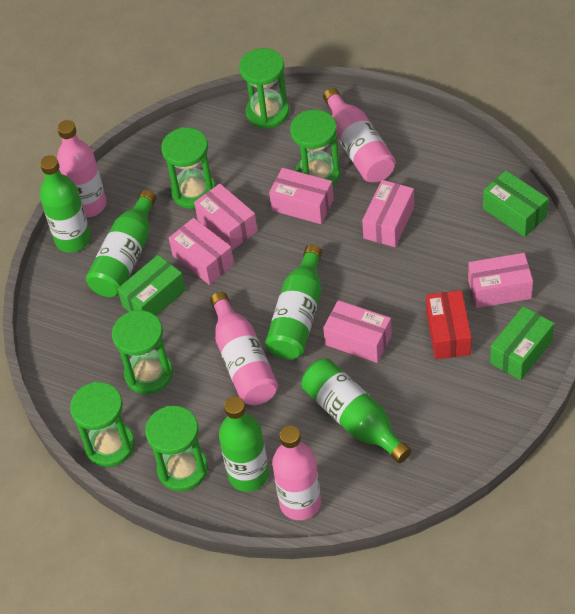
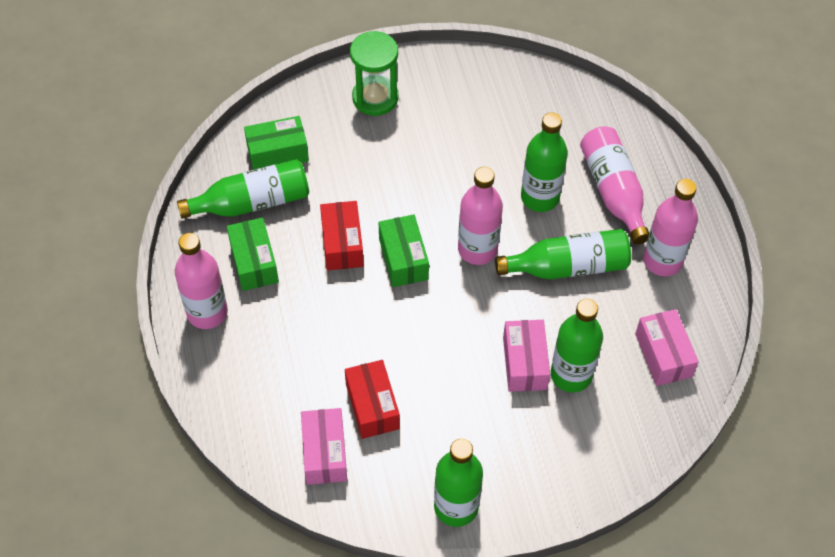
green hourglass: [70,382,135,467] [112,310,173,394] [145,406,208,491] [161,127,216,209] [239,48,289,129] [290,110,340,186] = 6 -> [350,31,399,116] = 1
pink box: [169,218,234,285] [194,184,258,250] [269,168,334,224] [323,300,392,363] [362,180,414,247] [468,253,533,308] = 6 -> [301,408,347,485] [503,320,550,392] [635,309,699,386] = 3
red box: [426,290,472,359] = 1 -> [320,201,364,271] [345,360,400,439] = 2

